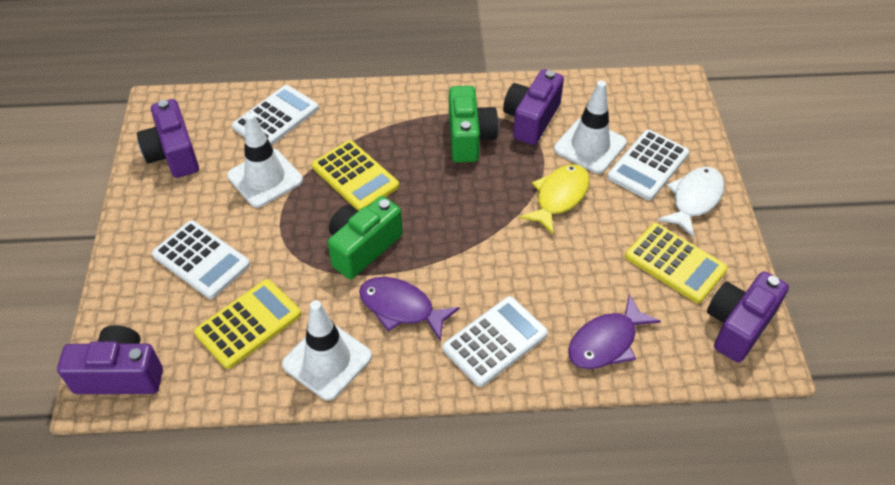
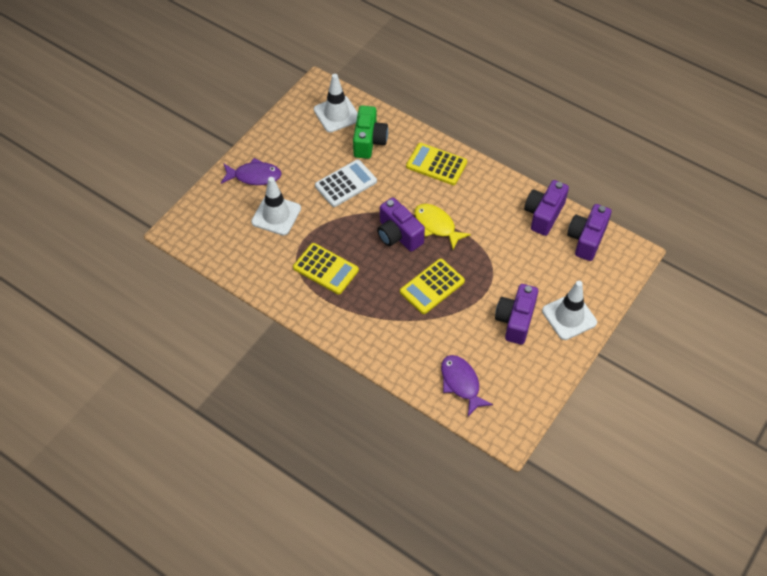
green camera: [328,196,403,279] [449,86,499,163] = 2 -> [353,105,388,159] = 1
white calculator: [152,220,250,299] [232,85,319,146] [442,296,548,387] [607,130,690,200] = 4 -> [315,159,377,207] = 1
white fish: [658,167,725,238] = 1 -> none = 0

